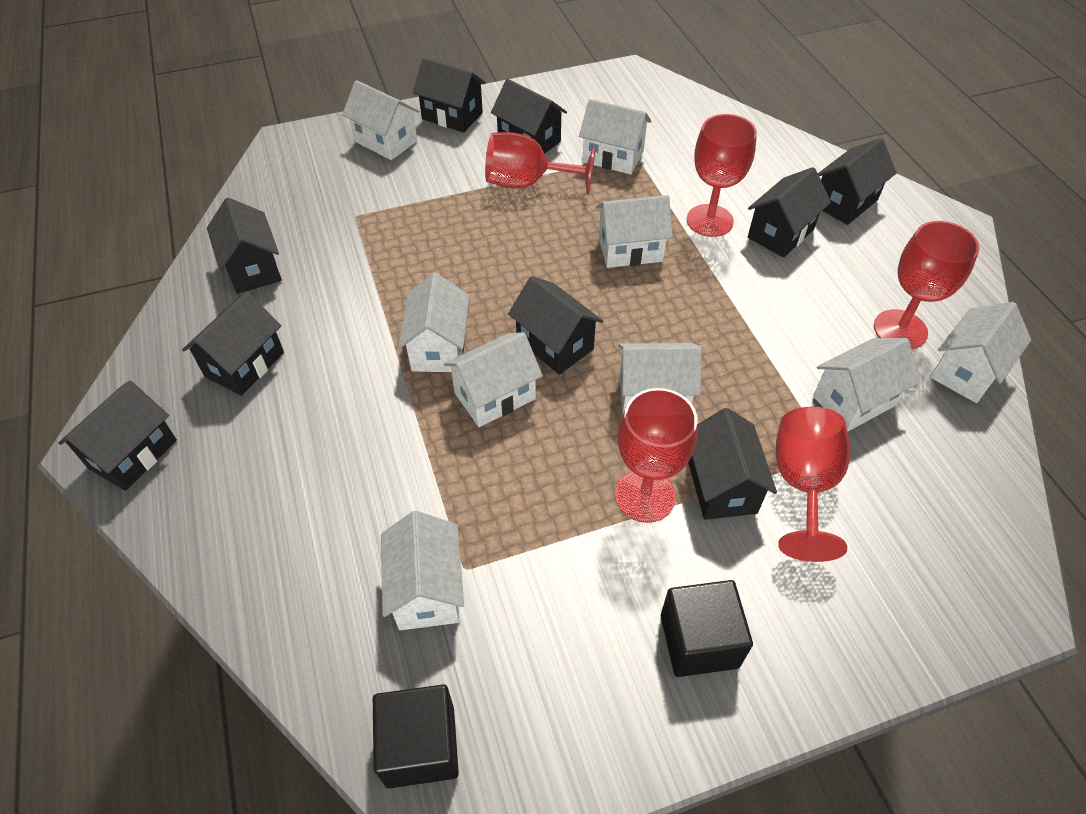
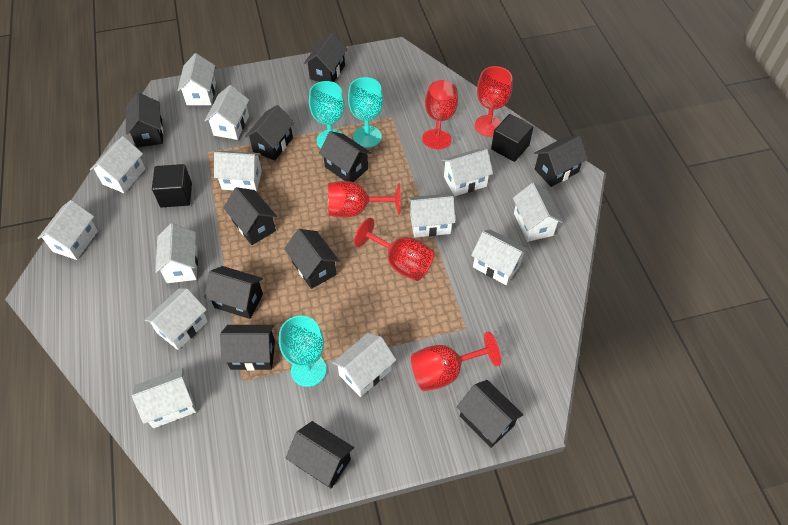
black house: [58,380,177,491] [182,292,284,396] [207,198,282,294] [413,58,486,133] [491,79,567,154] [508,276,603,375] [688,408,777,520] [748,167,831,258] [818,138,897,225] = 9 -> [126,92,163,148] [204,266,263,319] [220,325,275,371] [223,187,277,245] [245,105,294,161] [284,229,339,289] [286,421,354,489] [304,33,348,82] [319,131,372,182] [457,380,523,448] [534,136,588,187] = 11
turquoise goblet: none = 0 -> [279,316,326,387] [309,81,345,148] [348,77,383,148] = 3
white house: [342,80,419,160] [381,511,464,630] [398,273,469,372] [444,332,543,427] [579,99,651,175] [596,195,673,268] [618,343,702,414] [813,338,920,431] [930,302,1031,403] = 9 -> [37,200,98,260] [90,136,145,193] [132,368,196,428] [145,288,208,350] [155,223,198,283] [177,53,216,105] [205,85,249,140] [214,151,262,192] [332,333,396,397] [408,194,455,238] [442,149,493,196] [471,229,528,285] [513,183,563,242] = 13

